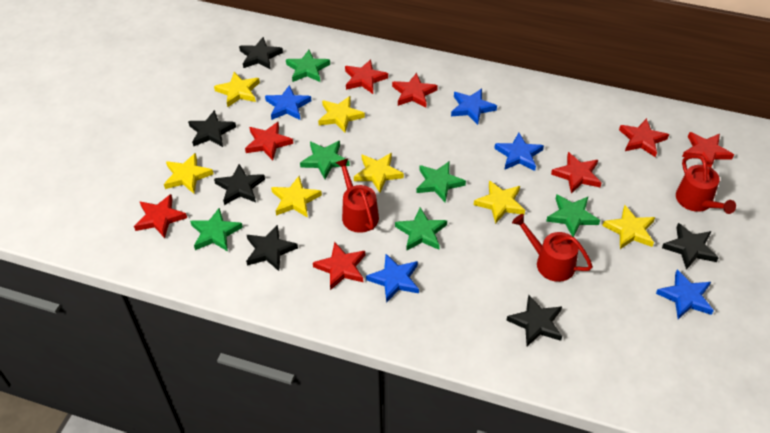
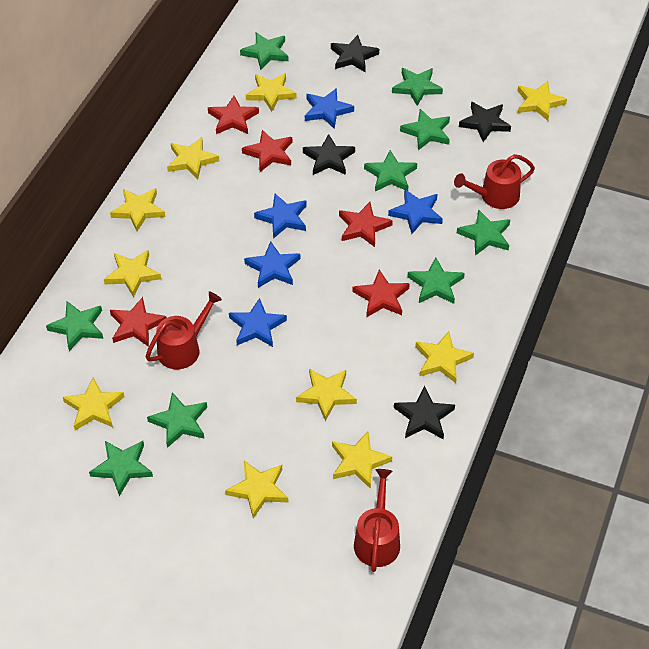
black star: [188,110,236,147] [214,164,265,205] [239,37,283,69] [246,224,298,271] [507,295,562,346] [662,223,719,270] = 6 -> [303,134,355,175] [331,35,379,73] [394,386,455,439] [459,102,511,142] = 4
green star: [190,208,243,252] [286,50,330,82] [300,141,350,179] [395,207,447,251] [416,161,466,202] [546,194,600,237] = 6 -> [46,301,103,351] [89,441,153,496] [147,392,207,448] [240,32,289,70] [364,150,417,191] [392,68,443,106] [400,109,450,150] [407,257,465,304] [457,209,510,256] = 9
red star: [134,194,187,238] [245,122,293,160] [313,242,365,290] [345,59,388,94] [392,73,438,108] [551,152,601,194] [619,118,669,157] [682,132,734,168] = 8 -> [110,297,167,347] [208,96,259,134] [242,130,292,172] [339,202,393,247] [353,270,410,318] = 5
yellow star: [164,153,213,194] [214,72,260,107] [271,176,322,218] [318,96,365,133] [354,153,404,193] [474,180,525,224] [602,205,655,249] = 7 -> [63,377,124,430] [104,250,161,297] [110,188,166,231] [167,137,219,179] [225,461,289,518] [246,73,297,112] [296,369,357,421] [332,431,392,489] [415,331,474,383] [518,81,567,121] = 10

